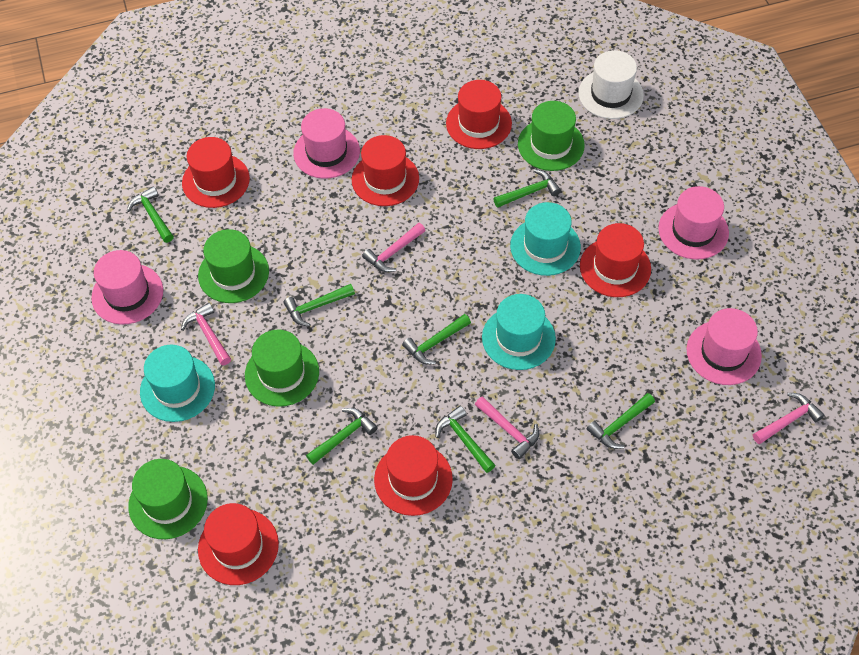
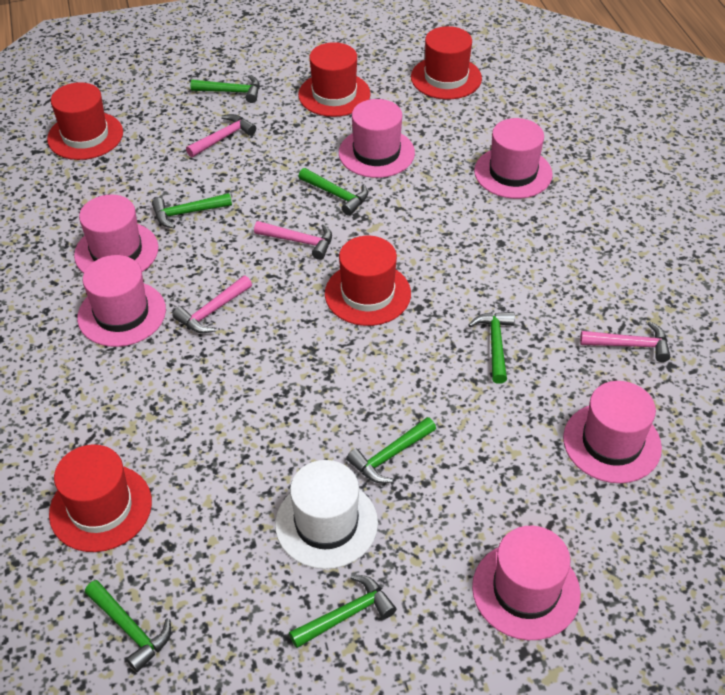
green hat: [128,459,208,539] [198,229,269,303] [245,329,319,407] [518,101,585,171] = 4 -> none = 0
pink hat: [91,250,163,325] [293,108,360,179] [658,186,729,259] [687,308,762,385] = 4 -> [74,195,158,273] [77,255,166,347] [339,99,415,178] [472,526,581,640] [474,118,553,199] [563,381,662,483] = 6
red hat: [182,137,250,208] [198,503,279,585] [352,135,419,206] [374,435,453,516] [446,80,512,149] [580,223,651,297] = 6 -> [47,82,123,160] [49,444,152,552] [298,42,371,117] [325,236,411,326] [411,26,482,99] = 5
turquoise hat: [140,345,215,422] [482,294,556,370] [510,202,581,276] = 3 -> none = 0

